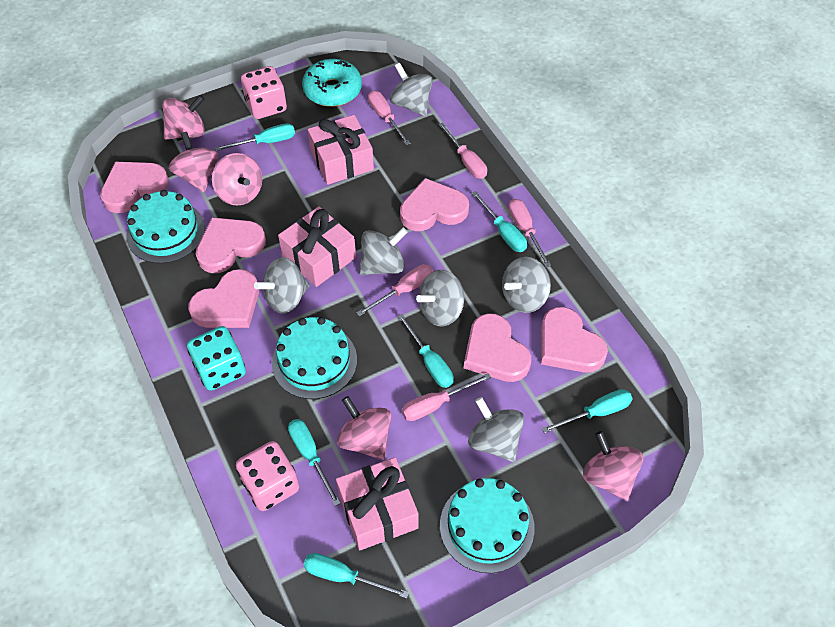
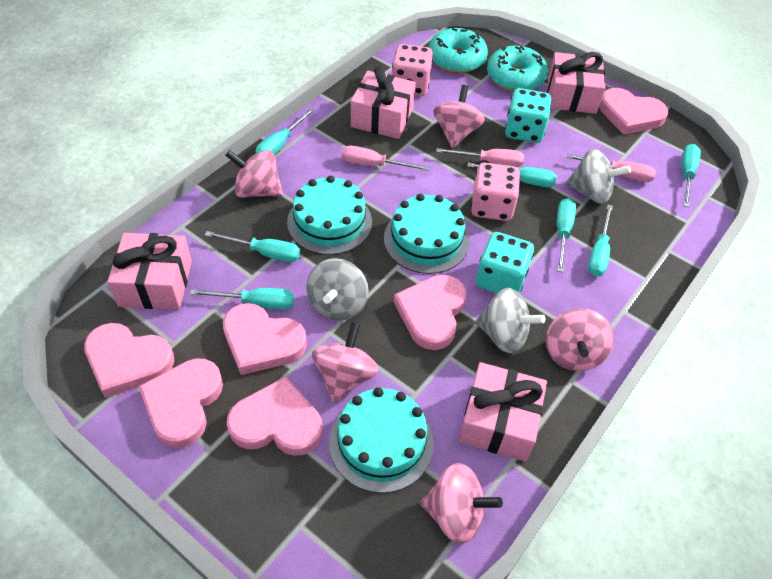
grey spinning top: [254,257,310,313] [359,228,408,275] [390,63,433,116] [416,270,465,326] [468,397,524,462] [502,257,551,313] = 6 -> [306,258,369,320] [475,288,545,353] [565,149,631,204] = 3
pink gift: [278,206,356,287] [308,115,374,185] [336,457,419,550] = 3 -> [107,233,192,310] [351,67,416,139] [459,362,547,461] [547,52,605,114] = 4
pink screwdriver: [356,264,433,317] [368,91,411,146] [402,374,491,421] [438,122,487,179] [508,199,551,267] = 5 -> [342,146,429,171] [436,148,524,167] [567,154,656,182] = 3
turquoise dice: [187,326,246,391] = 1 -> [476,232,534,293] [505,88,551,143] = 2
turquoise donut: [302,59,362,107] = 1 -> [429,28,488,73] [487,46,548,91] = 2
turquoise screwdriver: [215,123,295,151] [288,419,341,506] [304,553,409,598] [398,314,454,388] [472,191,527,252] [542,389,633,433] = 6 -> [190,288,294,310] [205,231,300,262] [255,108,315,155] [467,162,557,187] [557,198,576,272] [588,205,613,277] [682,144,701,207] = 7

